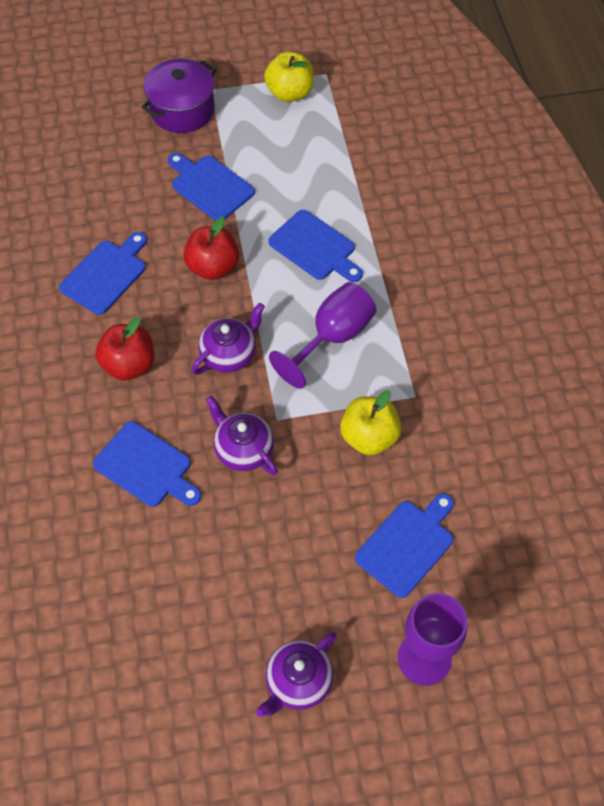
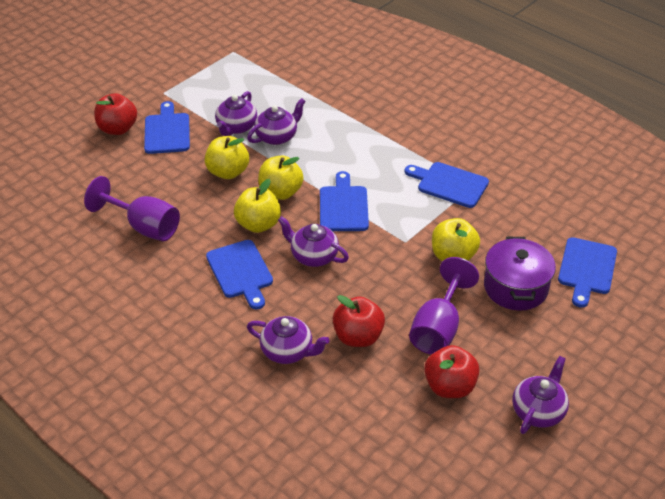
purple teapot: [191,303,265,374] [206,396,278,475] [256,632,337,717] = 3 -> [215,91,257,136] [247,98,306,145] [247,316,330,364] [278,216,349,267] [512,356,569,434] = 5
red apple: [95,317,154,381] [183,217,239,280] = 2 -> [94,93,137,135] [333,295,385,347] [424,345,479,398] = 3
yellow apple: [264,52,314,102] [340,390,401,455] = 2 -> [205,136,249,179] [234,179,281,233] [258,155,304,200] [432,218,480,261] = 4

